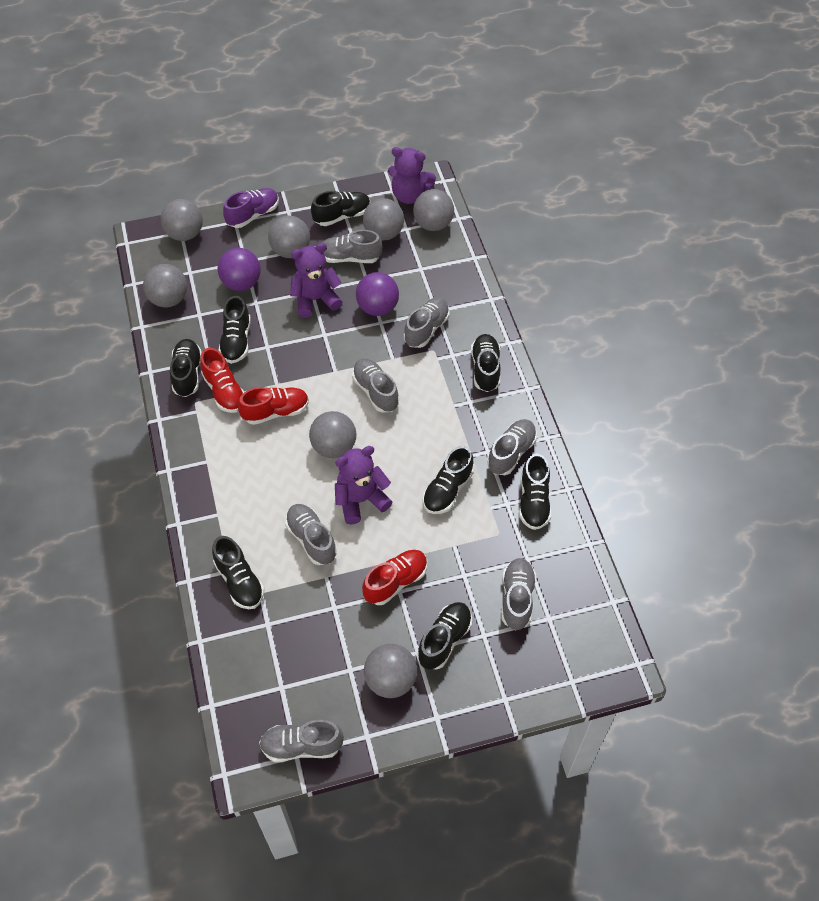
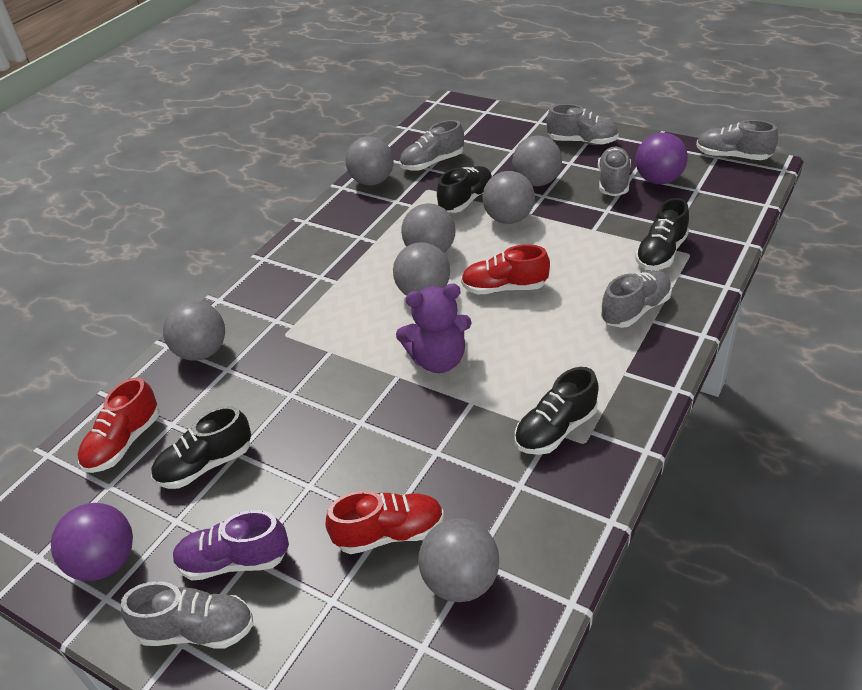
black shoe: [170,339,202,397] [212,536,265,609] [218,296,251,364] [311,191,370,226] [417,602,472,669] [423,446,474,514] [471,334,500,392] [519,453,552,530] = 8 -> [151,406,251,489] [437,166,492,213] [515,367,599,455] [635,198,689,270] = 4
grey shoe: [259,720,344,762] [285,504,337,565] [322,230,382,263] [352,359,399,413] [404,297,450,348] [487,419,537,475] [502,558,536,630] = 7 -> [121,581,254,648] [399,120,464,171] [546,104,619,145] [598,147,631,196] [601,270,672,328] [696,120,778,160] = 6
purple teddy bear: [290,243,342,318] [335,446,392,524] [388,147,436,204] = 3 -> [396,284,472,373] = 1

